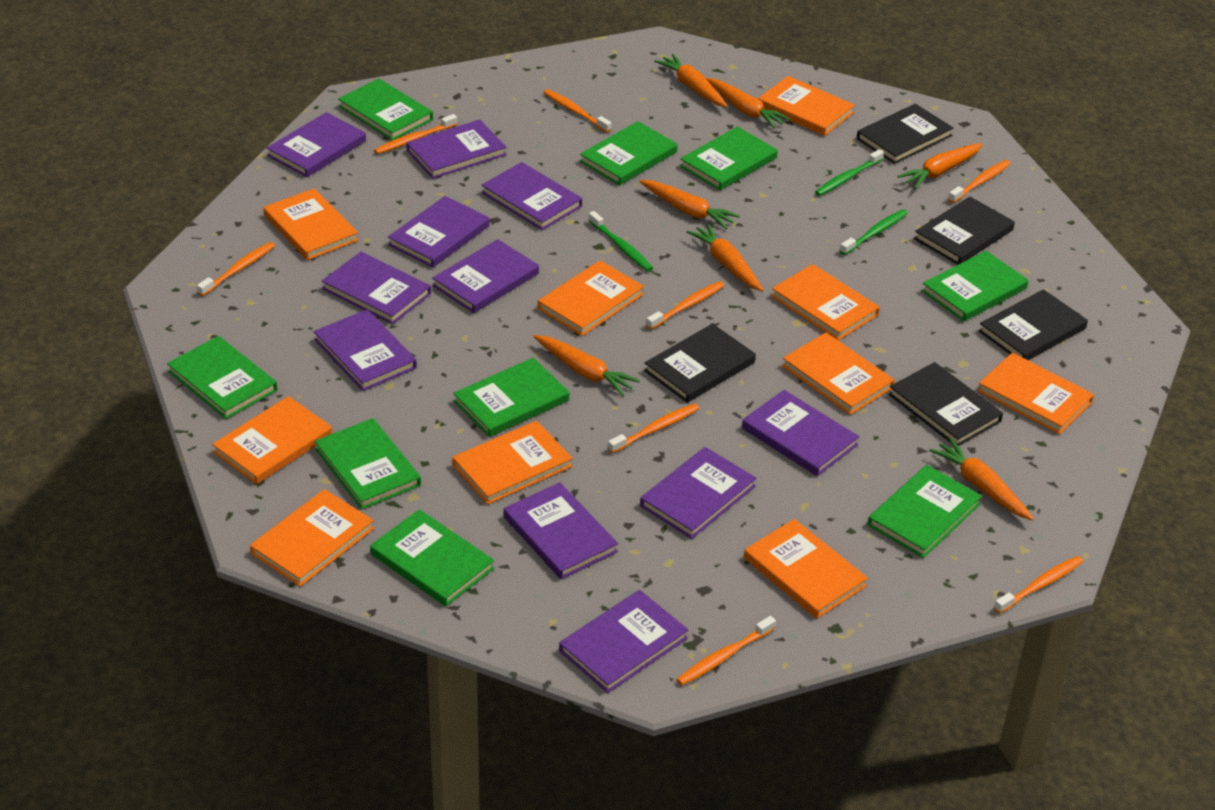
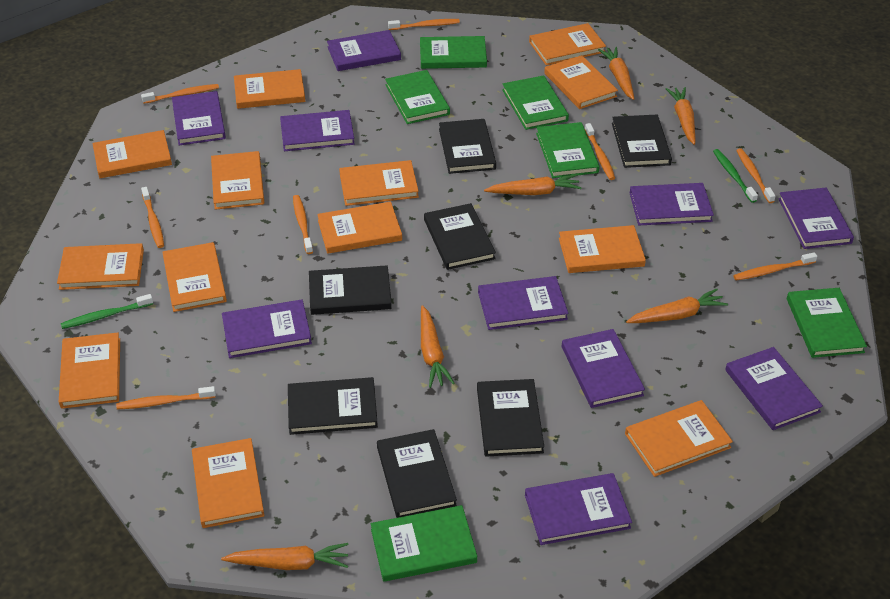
black book: [644,324,756,403] [856,104,954,164] [889,362,1003,446] [914,196,1015,265] [979,289,1088,360] = 5 -> [288,377,378,435] [309,265,392,315] [377,429,457,518] [424,203,496,270] [439,119,496,174] [477,379,544,457] [612,115,672,168] = 7
green book: [167,336,278,419] [314,418,421,510] [338,78,433,140] [370,509,494,606] [453,358,569,437] [580,121,678,185] [680,127,778,191] [868,465,982,558] [922,251,1029,322] = 9 -> [371,505,477,582] [385,70,450,124] [420,36,487,69] [502,75,569,130] [536,122,600,178] [787,288,867,358] = 6
green toothbrush: [588,211,653,272] [815,149,884,196] [840,209,908,255] = 3 -> [61,294,153,329] [713,149,758,203] = 2
orange book: [212,396,332,484] [250,489,374,587] [263,189,358,260] [452,421,573,505] [538,260,644,336] [744,519,868,618] [758,76,855,136] [771,264,880,340] [782,333,895,415] [977,353,1094,434] = 10 -> [57,243,144,290] [59,332,120,409] [93,130,172,178] [162,242,227,312] [192,438,264,528] [211,151,264,210] [234,69,305,109] [317,202,402,254] [339,160,419,206] [529,23,606,65] [544,55,618,109] [559,225,646,273] [625,400,733,477] = 13
orange carrot: [533,335,640,396] [639,180,740,229] [654,54,727,107] [686,223,764,292] [706,78,791,129] [897,143,983,189] [929,438,1034,521] = 7 -> [221,543,349,570] [421,305,455,388] [484,174,582,195] [598,47,634,100] [626,289,728,323] [666,87,695,145] = 6
purple book: [267,112,366,177] [314,309,417,391] [322,252,431,324] [388,196,490,268] [406,120,507,179] [432,239,539,313] [481,162,582,230] [503,482,618,579] [559,590,689,693] [640,447,756,539] [742,390,859,476] = 11 -> [172,91,226,146] [222,300,312,358] [280,110,355,151] [327,30,401,71] [478,276,568,330] [525,473,632,545] [562,329,645,408] [630,183,714,225] [725,347,823,430] [778,188,854,249] = 10

